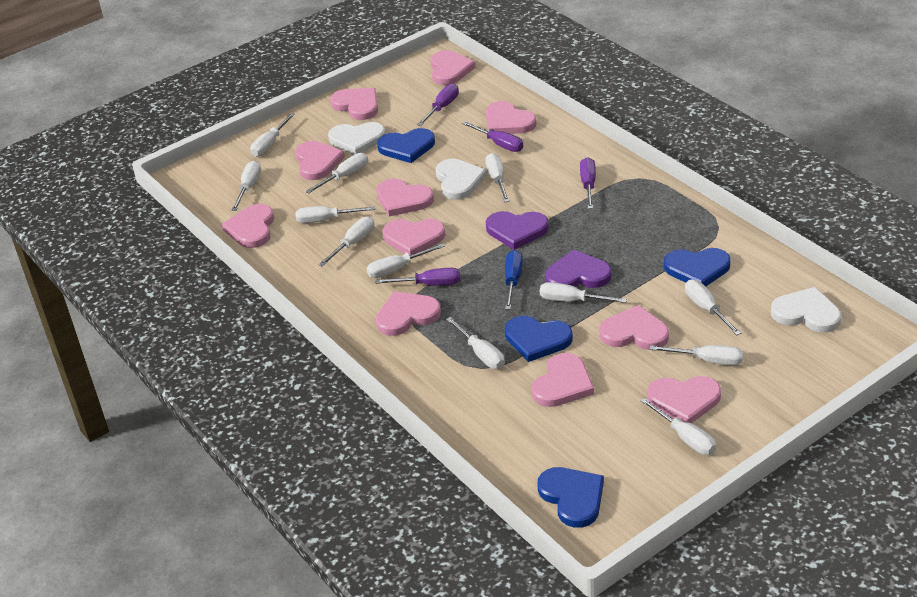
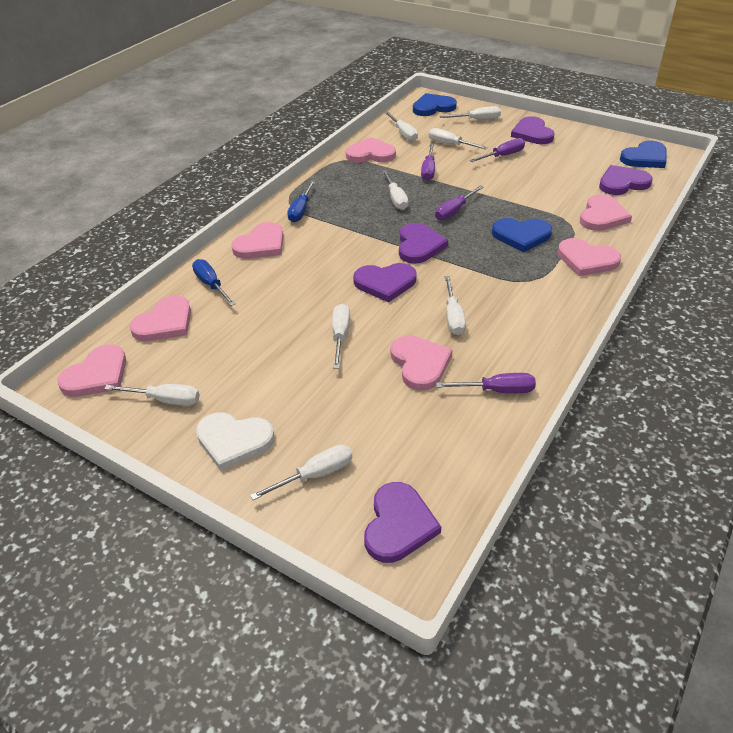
blue heart: [377,128,435,163] [505,316,573,362] [537,467,604,528] [664,248,731,287] = 4 -> [413,93,457,116] [492,218,552,252] [620,141,667,168] = 3
blue screwdriver: [505,250,523,310] = 1 -> [192,259,235,306] [287,181,315,222] = 2
pink heart: [221,204,274,248] [295,141,345,180] [330,88,378,120] [376,179,434,216] [376,291,441,336] [382,219,445,256] [430,50,476,85] [486,101,537,134] [531,353,594,407] [599,305,669,350] [647,376,721,423] = 11 -> [57,344,126,397] [130,295,191,341] [231,222,283,259] [346,137,396,163] [390,335,452,391] [558,238,621,276] [580,194,632,231] = 7
purple heart: [486,211,549,250] [545,249,611,288] = 2 -> [353,263,417,302] [364,482,441,563] [399,223,448,264] [511,116,555,144] [599,165,653,195] = 5
white heart: [328,122,386,155] [436,159,487,200] [771,287,841,333] = 3 -> [196,412,275,471] = 1
white screwdriver: [231,161,261,211] [250,113,295,157] [295,206,376,223] [306,153,368,193] [318,217,374,267] [367,243,445,278] [446,317,505,369] [485,153,510,202] [540,282,627,303] [640,397,716,455] [649,345,743,366] [685,280,741,335] = 12 -> [104,384,200,406] [250,445,352,500] [332,304,350,369] [382,170,408,210] [385,112,418,142] [429,128,488,150] [440,106,501,120] [445,276,466,335] = 8

